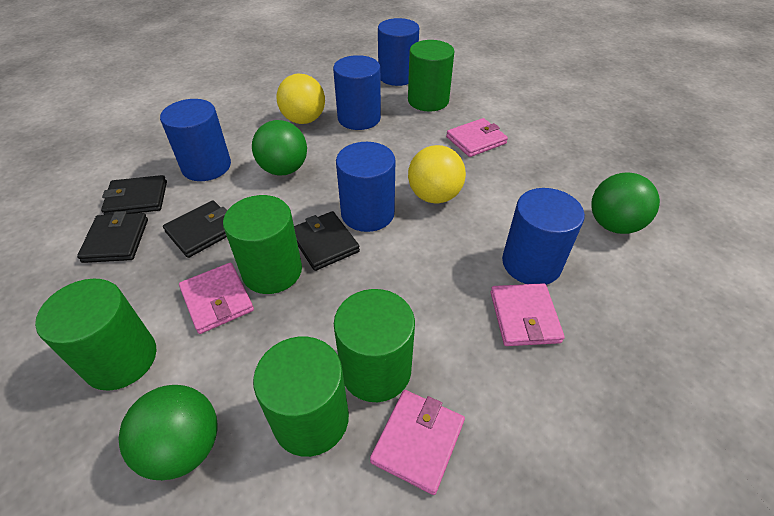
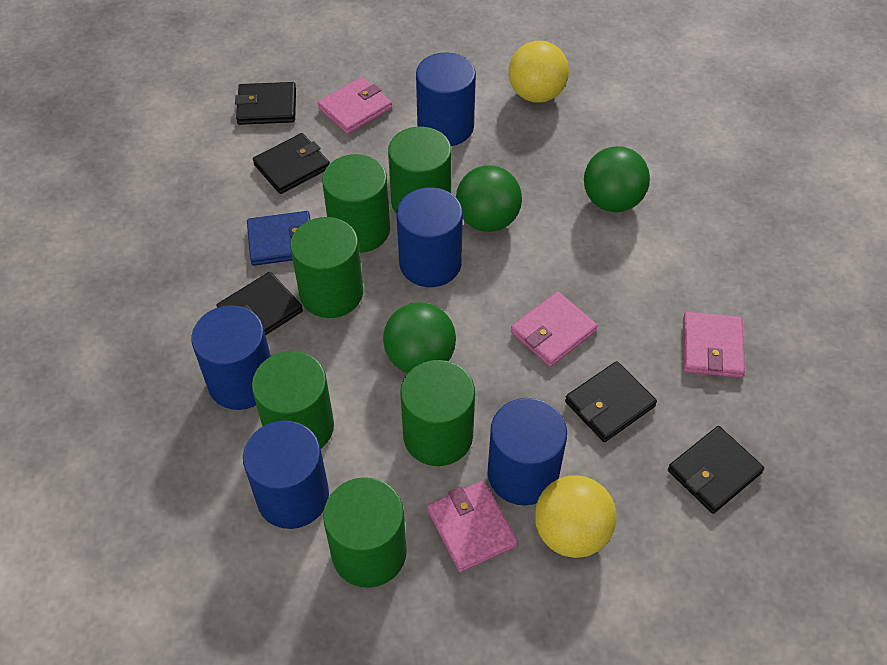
black wallet: [77,211,148,263] [101,175,167,215] [163,200,227,258] [294,211,360,271] = 4 -> [217,272,303,335] [235,82,296,125] [253,133,330,194] [565,361,657,442] [668,426,764,514] = 5
blue wallet: none = 0 -> [247,211,310,266] = 1
green cylinder: [35,279,156,391] [223,195,302,294] [253,337,349,457] [334,289,415,402] [408,40,455,111] = 5 -> [252,351,334,449] [290,217,363,318] [322,154,390,253] [323,477,407,588] [388,127,451,214] [401,360,475,466] = 6

